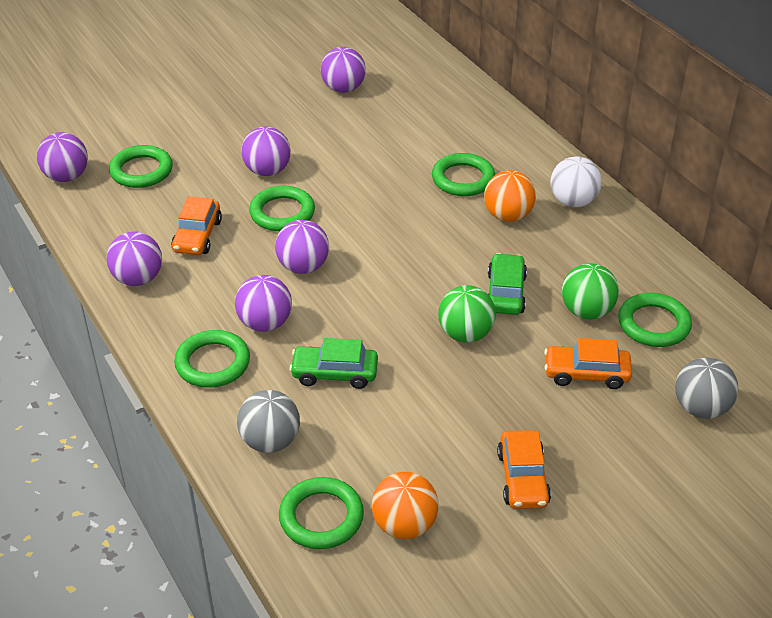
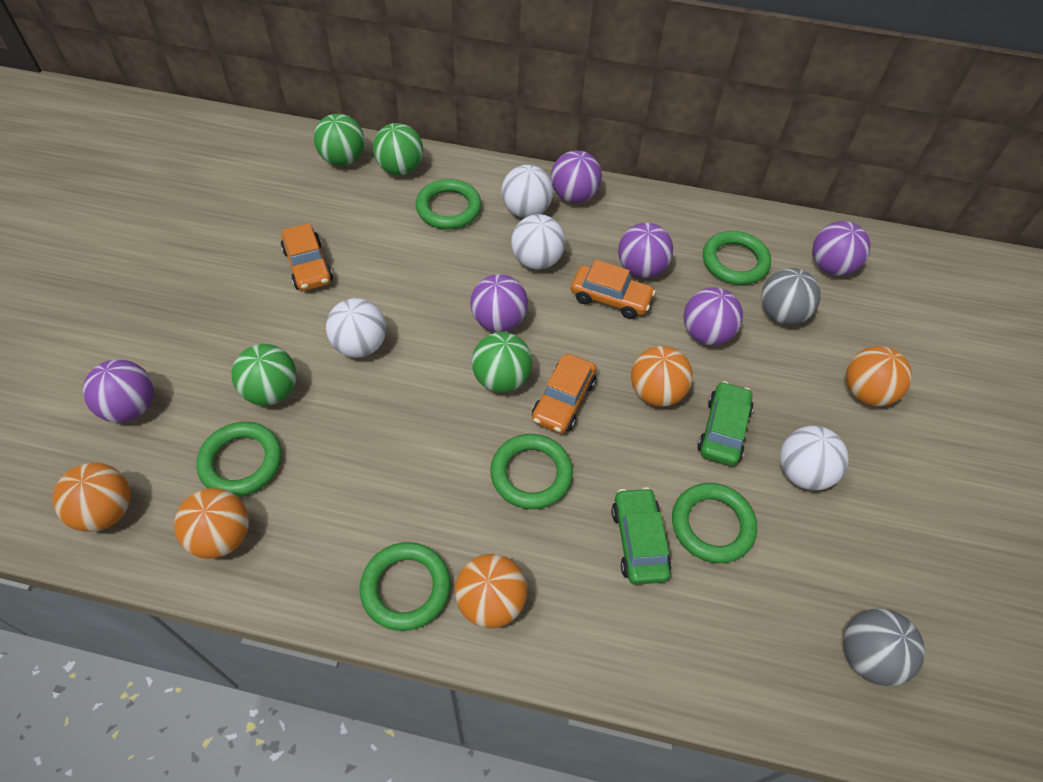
green ball: [438,285,496,343] [562,263,619,320] = 2 -> [232,344,297,406] [314,114,365,166] [373,123,423,175] [472,332,532,393] = 4
orange ball: [372,472,439,539] [484,170,536,222] = 2 -> [53,463,131,532] [174,488,249,559] [455,554,527,628] [631,346,693,407] [846,346,912,406] = 5
white ball: [550,156,602,207] = 1 -> [326,298,386,358] [502,165,553,218] [511,214,565,269] [780,426,849,490] = 4

